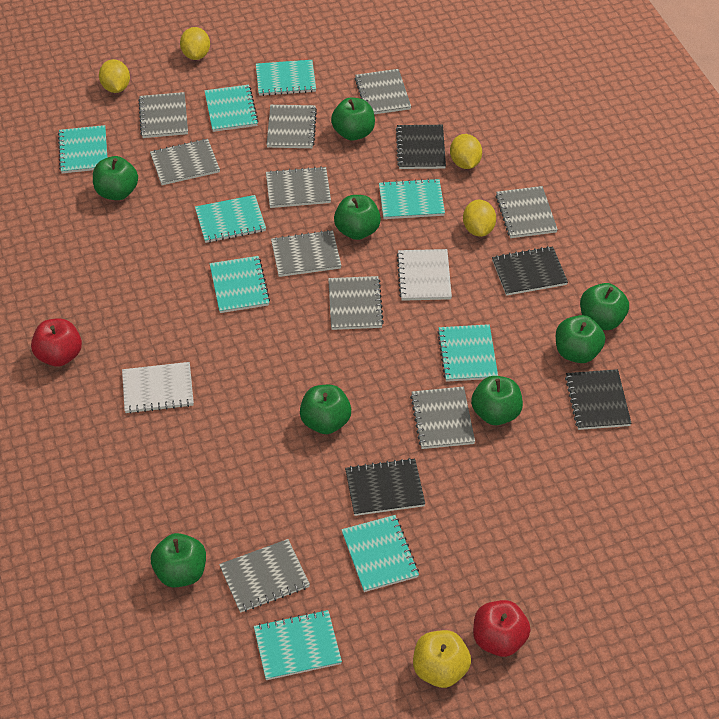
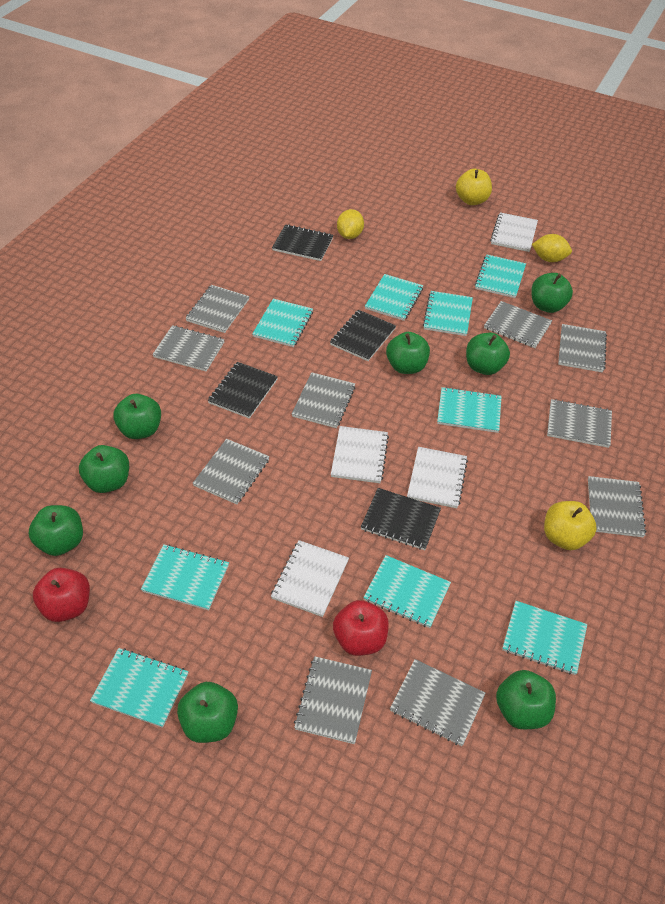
white notebook: [122,362,194,414] [397,249,452,301] = 2 -> [271,540,349,617] [331,426,389,483] [407,447,468,508] [490,212,538,252] = 4
yellow apple: [413,630,471,688] = 1 -> [456,169,492,205] [544,501,597,550] = 2
yellow lemon: [99,59,130,93] [180,27,210,60] [450,134,482,169] [463,200,496,237] = 4 -> [337,209,364,239] [532,234,572,262] = 2

